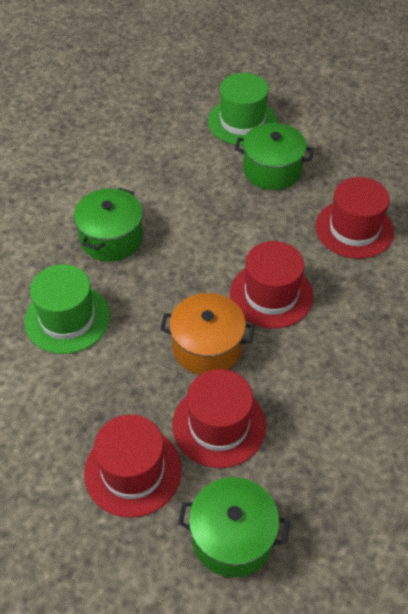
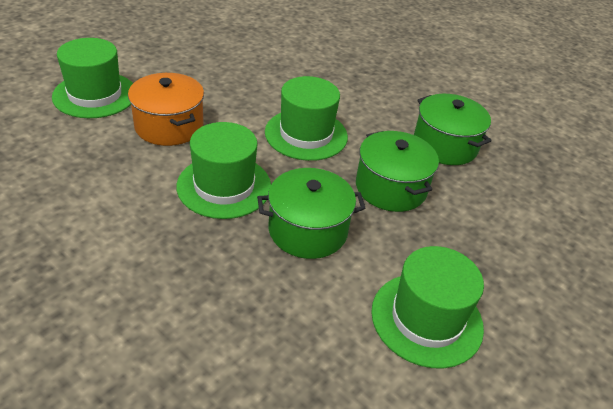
green hat: [24,264,110,354] [208,73,278,145] = 2 -> [52,38,133,118] [176,122,271,219] [265,76,348,161] [371,246,484,369] = 4
red hat: [84,414,182,518] [172,369,266,468] [230,241,313,329] [315,177,394,259] = 4 -> none = 0

